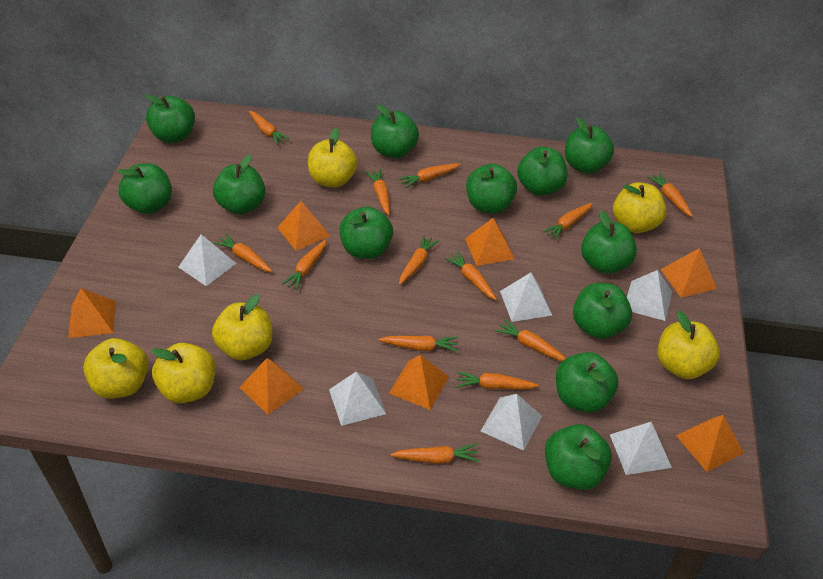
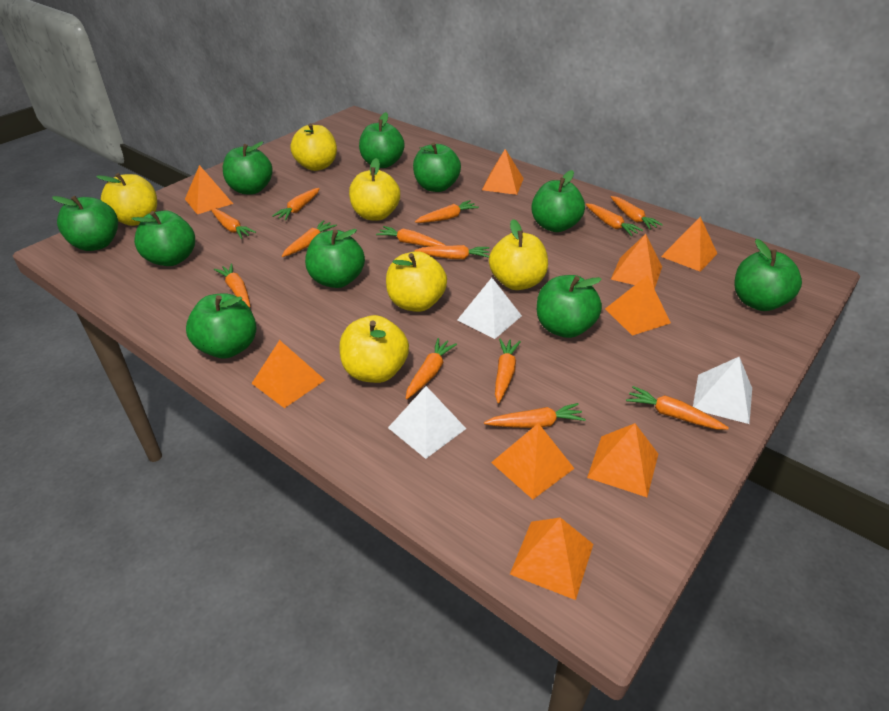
green apple: [117,163,172,214] [146,95,195,143] [213,155,265,214] [339,207,393,259] [371,104,419,158] [466,164,517,214] [517,147,568,196] [545,424,612,490] [556,352,618,413] [565,118,614,174] [573,283,632,339] [581,211,637,274] = 12 -> [52,196,118,251] [132,211,195,266] [186,293,257,358] [223,142,273,195] [305,229,365,288] [359,112,405,168] [413,143,461,192] [531,170,585,232] [537,275,602,338] [734,239,802,311] = 10
orange pyramid: [68,288,115,338] [239,358,304,415] [277,201,330,251] [389,355,449,410] [465,218,515,266] [661,248,717,298] [676,415,744,472] = 7 -> [185,165,233,214] [251,340,325,408] [482,149,524,195] [491,423,575,499] [510,517,593,600] [587,423,658,497] [605,275,671,336] [611,234,662,289] [661,217,717,272] = 9
white pyramid: [178,234,237,286] [329,372,386,426] [481,394,542,451] [500,273,553,322] [610,422,672,475] [627,270,672,321] = 6 -> [388,386,466,459] [457,278,522,339] [693,357,752,424] = 3

